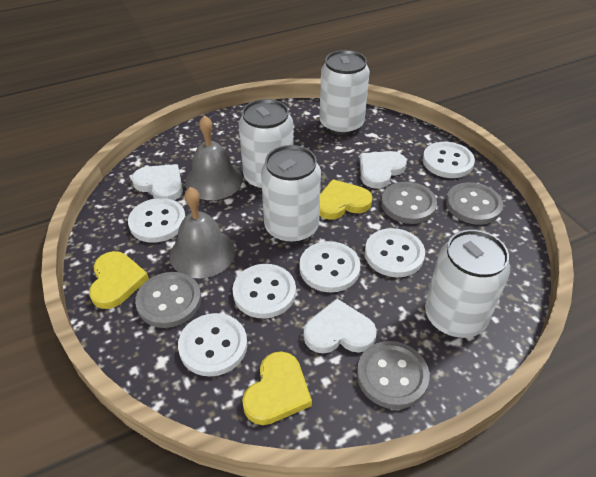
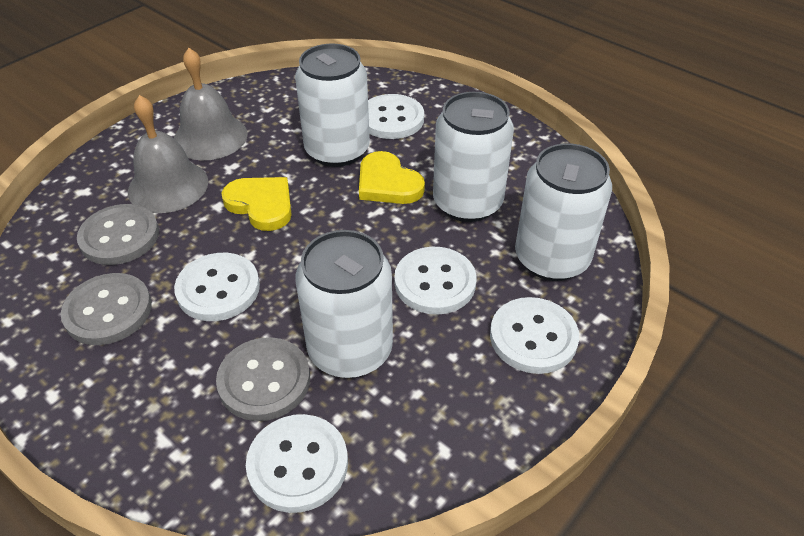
grey button: [135,272,201,328] [357,341,430,409] [381,182,437,224] [446,182,503,225] = 4 -> [61,273,152,345] [77,204,159,265] [216,337,310,421] = 3
white button: [128,198,186,243] [178,313,247,377] [233,264,296,319] [299,241,360,293] [365,228,425,277] [423,142,475,178] = 6 -> [174,253,260,321] [246,414,348,513] [368,94,424,139] [394,247,476,315] [490,297,579,374] = 5
white heart: [131,164,183,201] [304,299,377,353] [360,151,407,189] = 3 -> none = 0
yellow heart: [89,251,149,309] [242,351,312,425] [319,179,373,220] = 3 -> [221,177,292,231] [359,151,425,204] = 2

